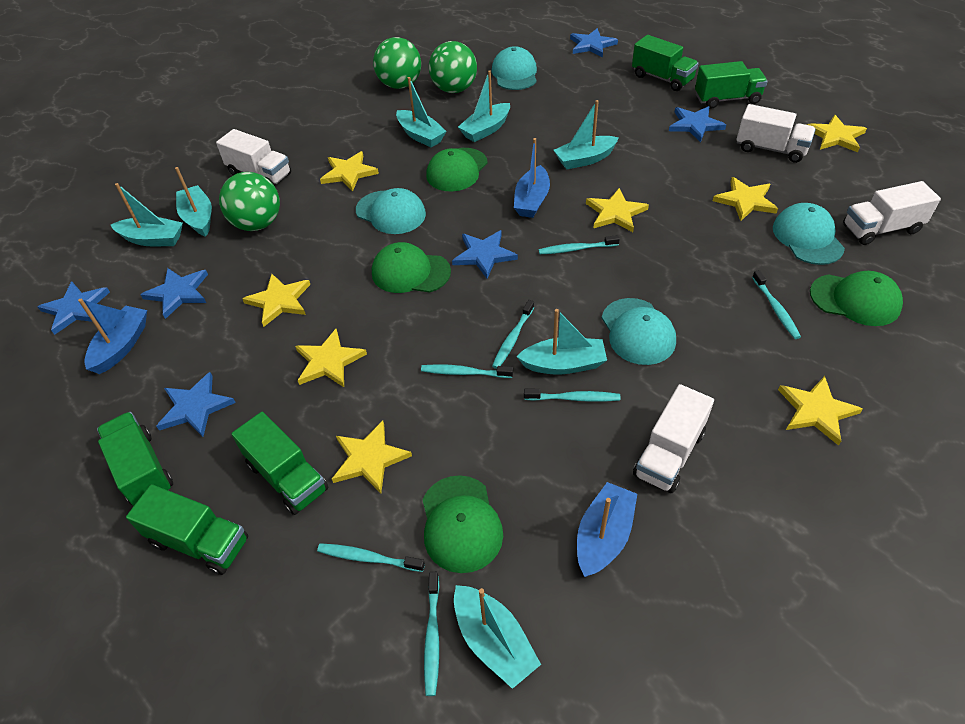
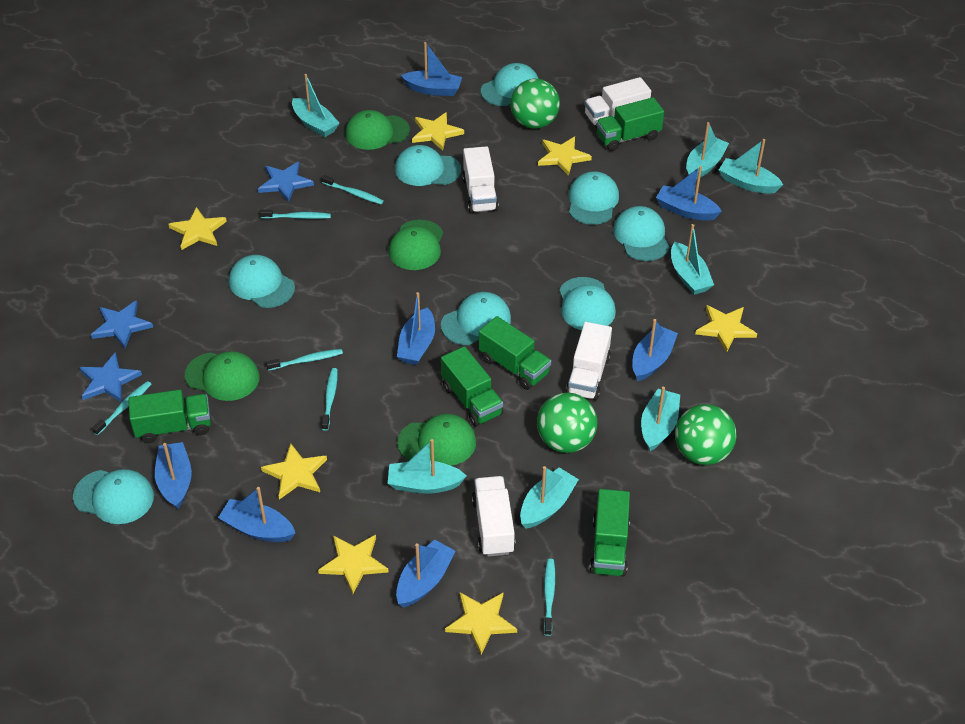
blue boat: [78,299,147,374] [514,138,550,218] [577,482,637,577] = 3 -> [155,442,192,509] [218,487,296,542] [396,540,455,607] [397,292,435,365] [401,42,462,96] [632,319,678,381] [656,166,722,221] = 7
blue star: [38,282,110,335] [140,268,208,319] [156,372,236,437] [452,230,518,279] [570,28,618,57] [669,106,726,142] = 6 -> [79,352,142,403] [91,300,153,348] [258,162,314,203] = 3
turquoise cap: [356,188,426,234] [492,46,537,90] [602,298,676,365] [773,203,845,265] = 4 -> [73,469,154,524] [229,255,295,308] [395,145,461,186] [441,292,511,345] [481,63,539,106] [559,277,616,330] [569,171,619,225] [613,206,669,261] = 8
turquoise toothbrush: [317,543,425,572] [421,364,513,378] [424,572,439,696] [492,300,534,369] [524,389,620,402] [539,235,620,254] [752,270,801,339] = 7 -> [92,381,151,435] [260,209,331,219] [266,349,343,371] [322,175,384,204] [322,368,338,431] [544,559,555,636] = 6
yellow star: [242,274,310,327] [295,329,367,387] [320,151,379,191] [332,421,412,493] [586,188,649,232] [713,177,778,221] [778,376,863,446] [807,115,867,152] = 8 -> [168,207,227,250] [261,443,327,500] [318,535,389,594] [412,112,464,151] [445,592,517,654] [538,137,592,176] [695,305,757,352] = 7

